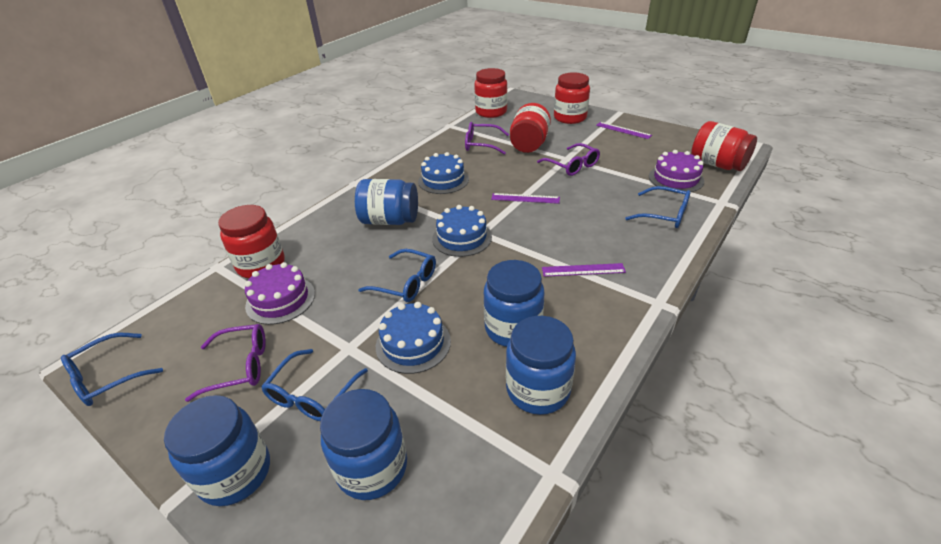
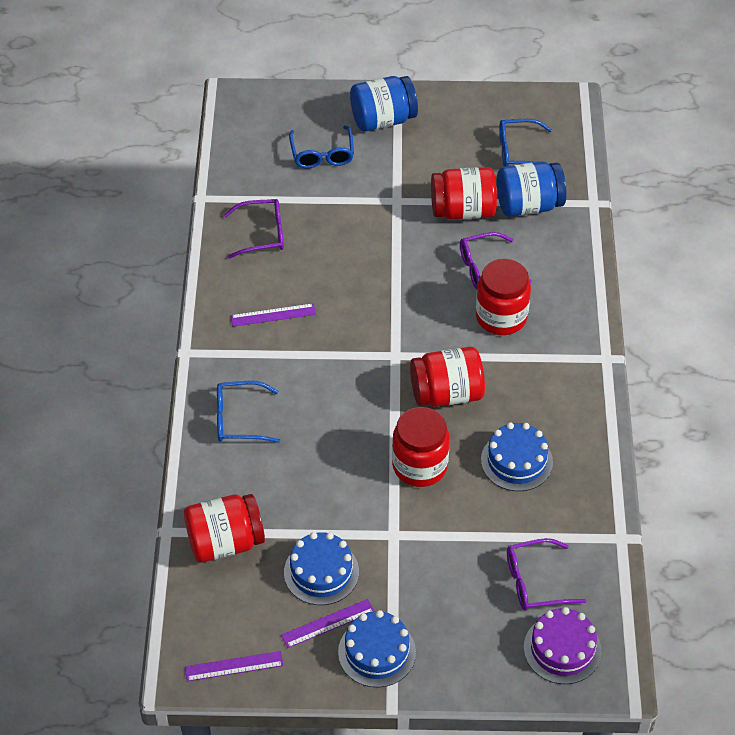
blue glasses: [61,333,163,406] [261,349,368,421] [358,249,436,302] [625,186,691,228] = 4 -> [217,381,280,443] [289,125,354,168] [499,119,552,167] = 3
blue jar: [164,395,270,506] [320,389,407,500] [355,179,418,225] [484,260,545,347] [506,316,576,415] = 5 -> [350,76,418,131] [497,161,567,217] = 2
purple cake: [245,262,315,325] [649,150,704,193] = 2 -> [524,607,602,684] = 1

